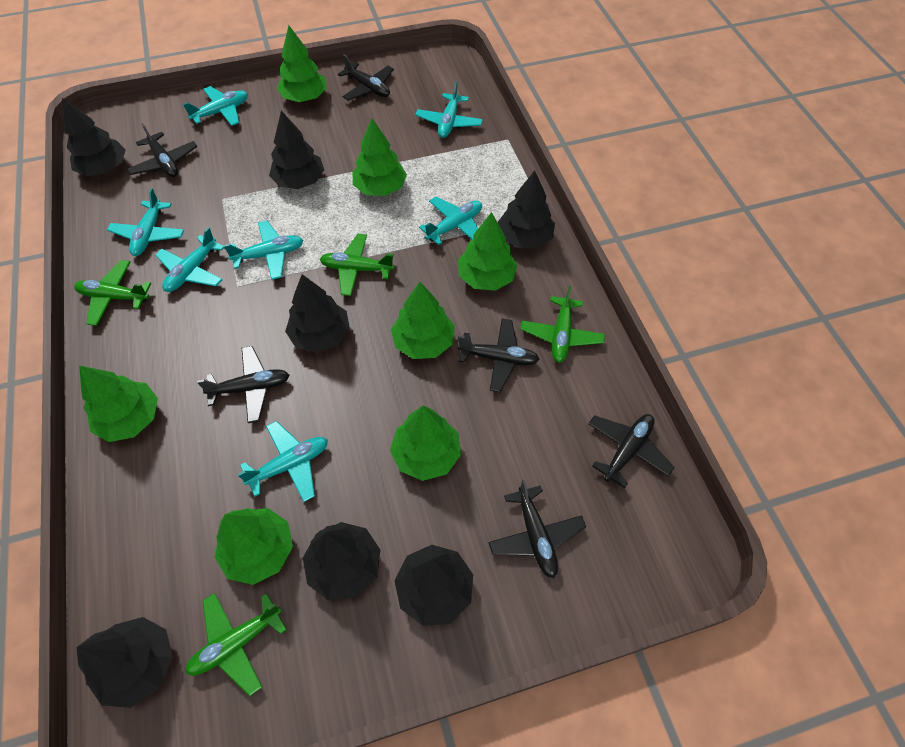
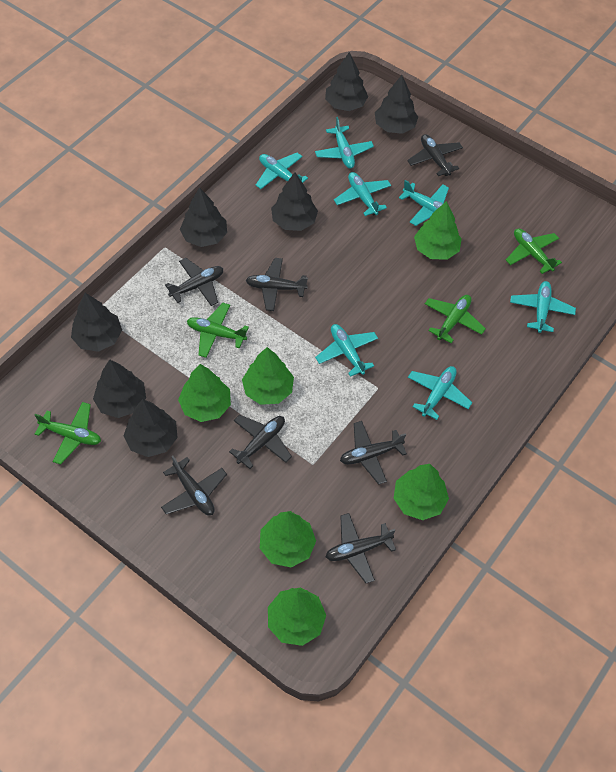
black plane: [127,123,197,177] [197,346,289,423] [338,54,394,101] [458,319,540,392] [488,480,586,578] [588,414,675,488] = 6 -> [161,455,227,515] [165,258,223,306] [229,415,292,469] [246,258,308,311] [326,513,396,583] [340,421,407,485] [407,134,463,176] = 7
green tree: [79,365,158,442] [214,508,293,585] [277,25,327,102] [352,118,407,196] [390,406,461,481] [391,282,455,359] [458,212,518,291] = 7 -> [178,364,231,422] [242,347,294,405] [260,511,316,567] [268,587,326,646] [394,464,449,520] [414,201,462,260] = 6

